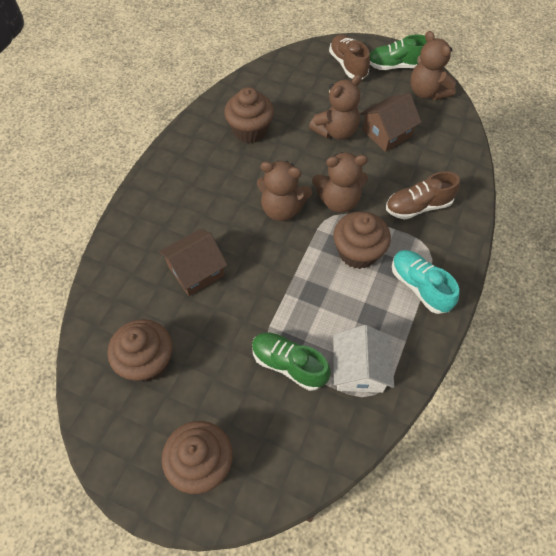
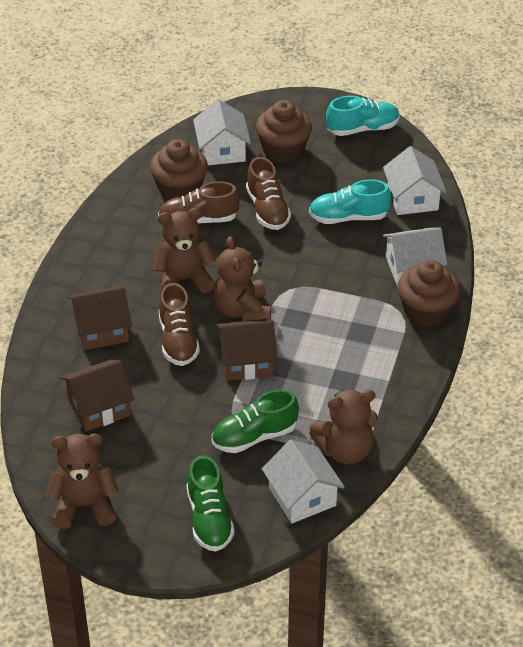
brown cupcake: [108,319,172,382] [162,421,233,494] [224,87,274,143] [333,211,391,269] = 4 -> [150,139,208,201] [256,100,312,163] [398,260,460,327] = 3
brown house: [159,229,228,296] [361,93,422,152] = 2 -> [61,359,135,431] [68,286,132,350] [216,319,278,381] = 3
brown shoe: [329,34,370,79] [386,171,460,220] = 2 -> [158,181,240,224] [159,283,200,366] [246,157,291,230] = 3
turquoise shoe: [392,250,459,314] = 1 -> [309,179,391,224] [326,96,400,136] = 2
white house: [333,325,394,393] = 1 -> [193,99,251,165] [262,440,345,523] [383,146,446,215] [383,227,447,287] = 4

